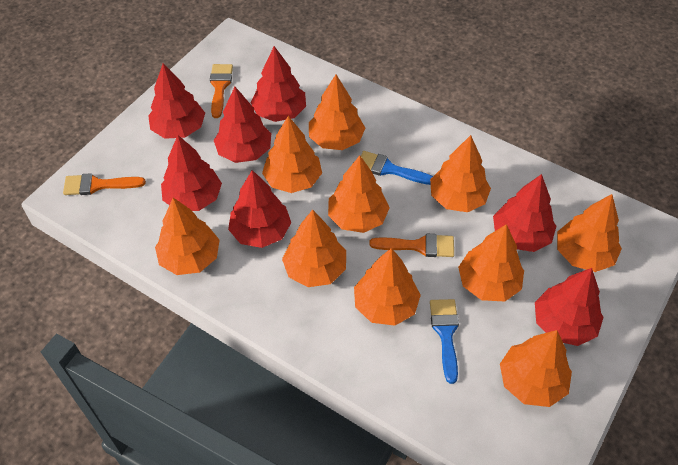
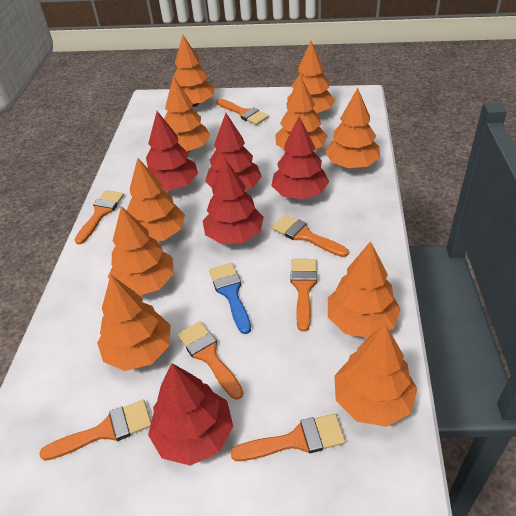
blue brush: [361,151,433,185] [430,299,459,384] = 2 -> [209,263,251,334] = 1
orange brush: [63,173,146,195] [210,64,233,118] [369,234,454,257] = 3 -> [39,400,151,461] [75,190,124,245] [177,321,243,400] [216,98,269,125] [231,414,345,461] [272,215,349,257] [290,259,317,332] = 7
red tree: [148,63,205,139] [161,135,222,211] [214,87,271,163] [228,170,291,248] [251,46,306,122] [493,174,556,252] [535,268,604,346] = 7 -> [146,111,198,191] [148,363,233,466] [203,158,264,244] [205,113,262,190] [271,117,329,199] = 5

